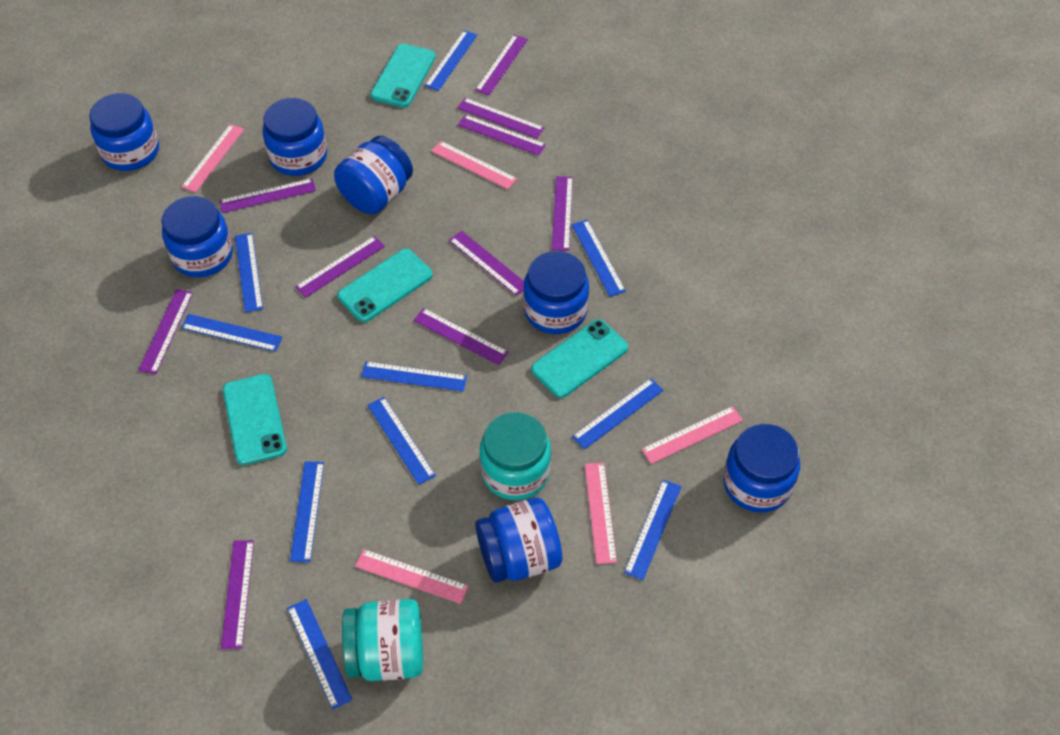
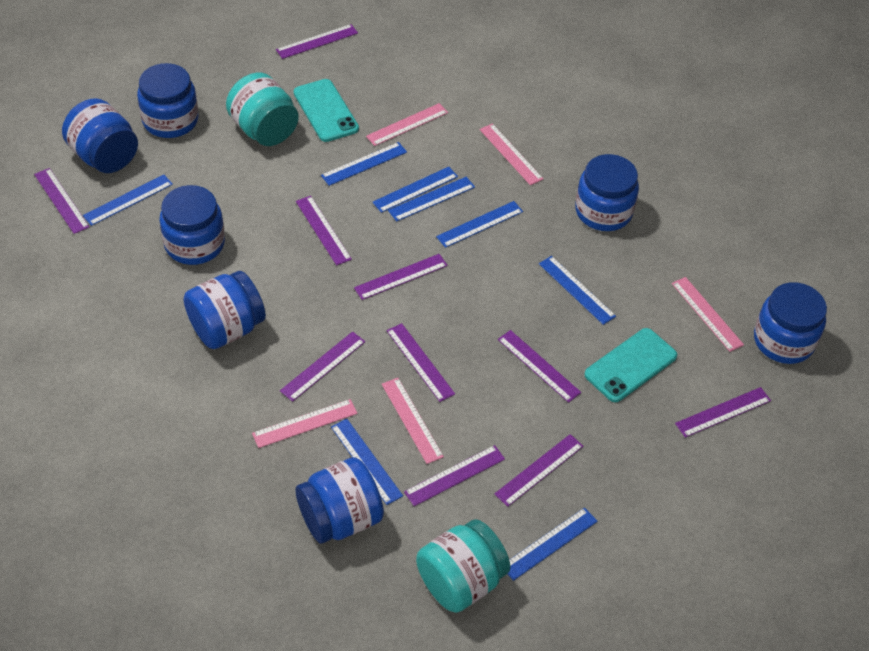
blue ruler: [181,314,283,352] [235,233,263,313] [287,599,352,710] [290,461,324,562] [361,361,467,392] [368,397,436,485] [425,30,477,91] [572,220,626,297] [572,378,663,449] [624,480,682,580] = 10 -> [83,174,173,226] [321,142,407,186] [331,418,403,505] [372,167,458,213] [388,177,475,222] [436,201,523,248] [508,508,598,581] [539,256,616,325] = 8
turquoise phone: [223,374,287,465] [337,249,433,322] [371,44,436,108] [531,319,628,398] = 4 -> [294,79,359,142] [584,328,677,402] = 2

